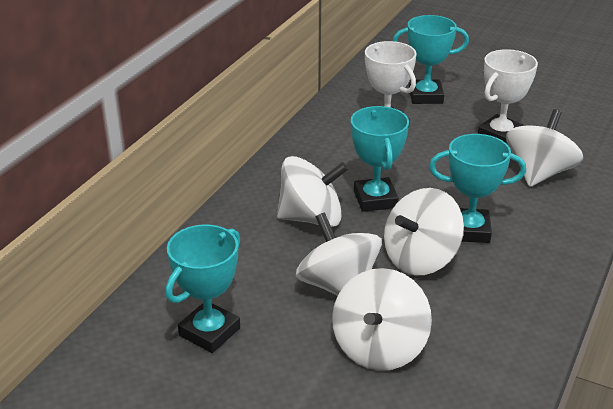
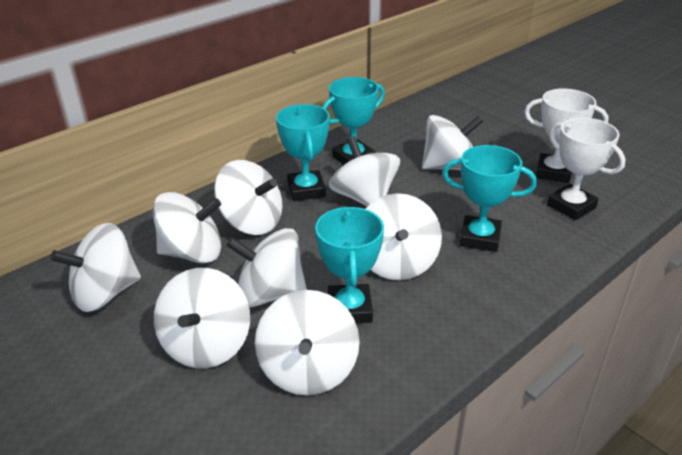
white spinning top: [277,156,348,227] [296,213,382,296] [332,268,432,371] [384,188,464,275] [506,109,583,187] = 5 -> [50,223,141,312] [153,192,221,263] [154,268,250,368] [214,160,283,235] [226,228,307,307] [255,290,360,395] [329,137,400,206] [366,193,442,280] [422,115,483,170] = 9

